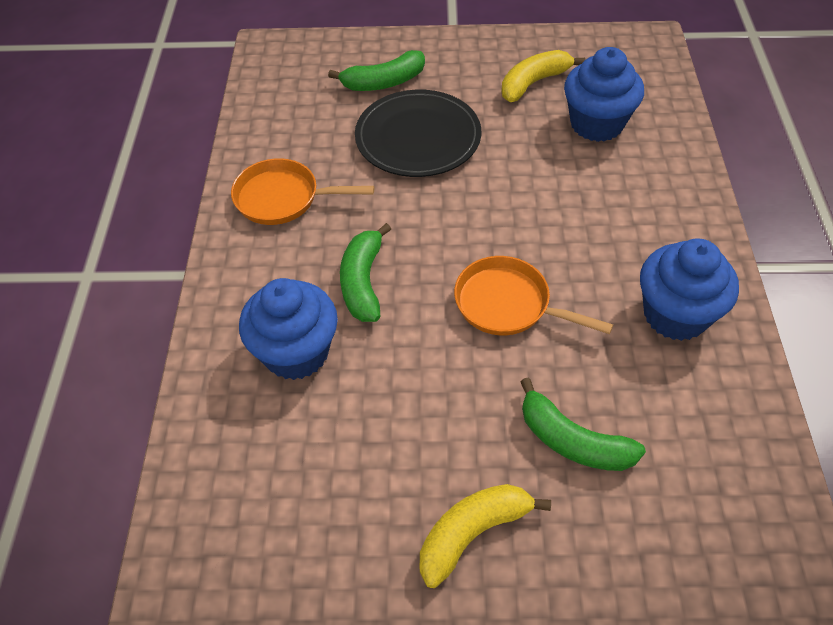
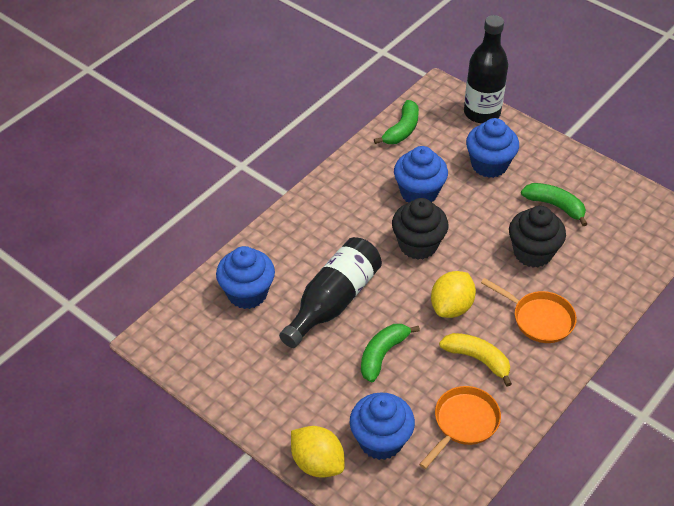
black bottle: none = 0 -> [279,237,382,348] [464,15,508,124] = 2
black cupcake: none = 0 -> [392,198,448,260] [509,206,566,268] = 2
black plate: [355,90,481,177] = 1 -> none = 0
blue cupcake: [239,278,338,380] [564,47,644,142] [640,238,739,341] = 3 -> [216,246,275,309] [350,392,415,460] [394,146,448,202] [466,118,519,178] = 4
yellow banana: [420,484,551,588] [501,50,585,102] = 2 -> [439,333,512,386] = 1
yellow lemon: none = 0 -> [291,426,345,477] [431,271,476,318] = 2

